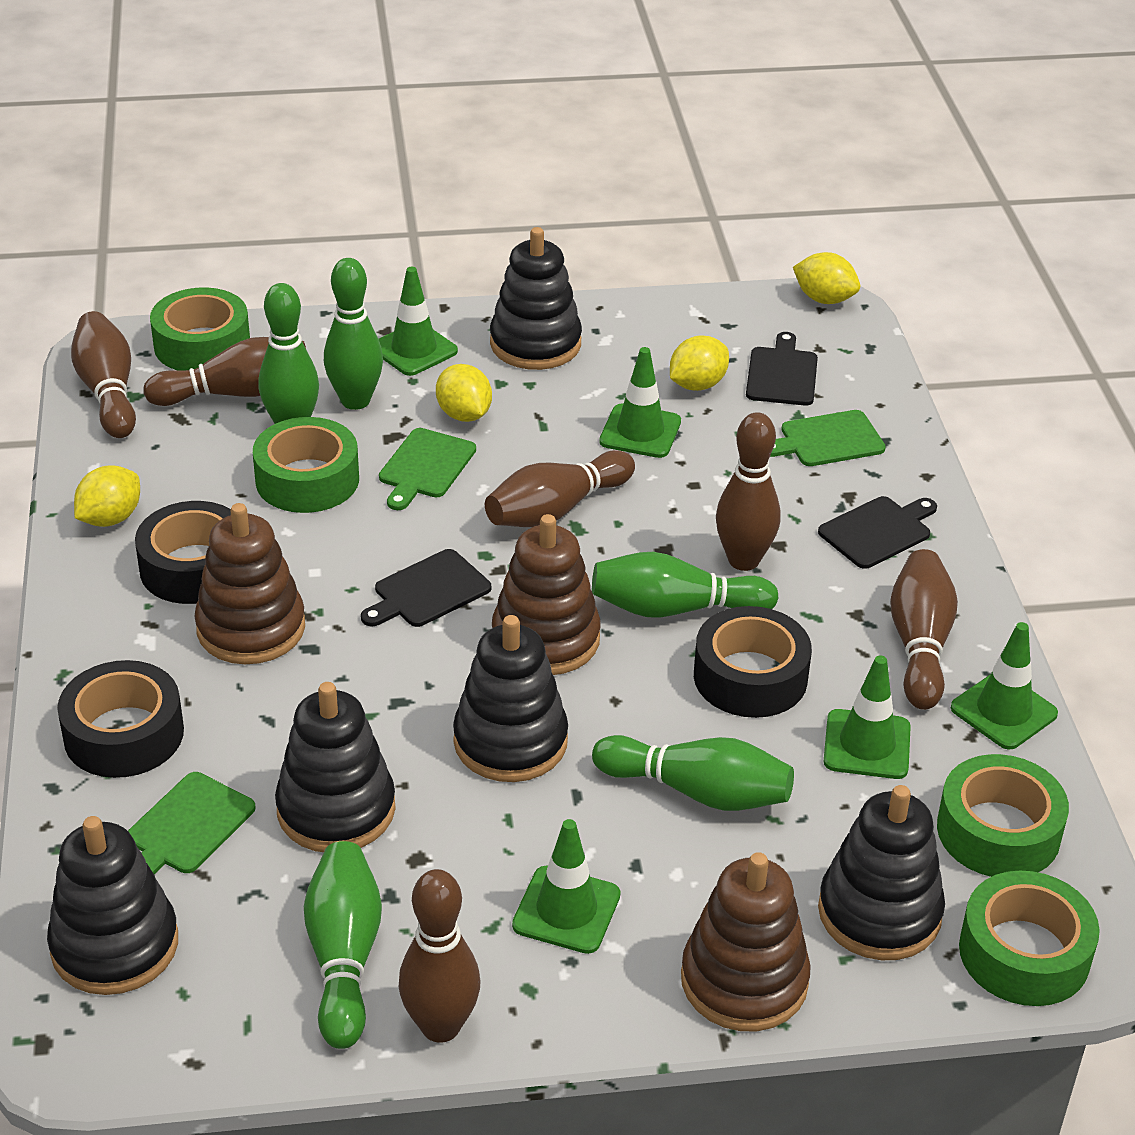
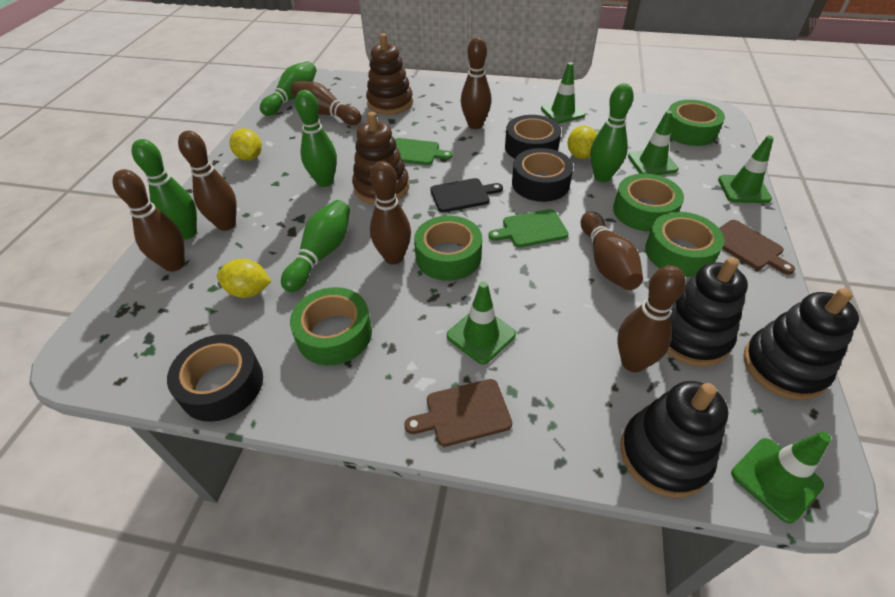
black cutting board: [361,549,491,627] [746,332,818,405] [818,496,937,569] = 3 -> [430,178,503,212] = 1
black stacking toy: [47,816,178,995] [275,682,395,852] [453,615,568,782] [490,227,582,370] [818,785,945,960] = 5 -> [620,381,729,498] [667,257,748,367] [743,288,859,400] = 3
brown bowling pin: [71,311,136,438] [143,337,306,406] [399,869,480,1043] [485,450,635,527] [716,412,781,571] [890,549,958,710] = 6 -> [113,169,185,272] [178,131,237,231] [291,81,362,125] [370,161,411,265] [461,37,492,129] [581,211,643,290] [617,265,686,372] = 7
brown cutting board: none = 0 -> [405,379,512,447] [719,220,795,275] = 2
brown stacking toy: [194,503,305,664] [492,514,601,675] [681,852,811,1031] = 3 -> [352,112,409,205] [366,33,413,115] = 2
green cutting board: [128,772,256,875] [379,428,476,510] [770,410,886,466] = 3 -> [395,138,453,165] [488,209,569,247] = 2
green tape: [150,287,250,370] [253,417,359,513] [937,754,1069,877] [959,871,1100,1006] = 4 -> [290,287,372,365] [414,216,482,281] [613,174,684,232] [645,212,724,277] [669,100,725,146] = 5
yellow lemon: [74,465,140,527] [436,364,492,422] [670,336,729,391] [793,252,860,304] = 4 -> [217,259,271,298] [229,128,262,161] [568,126,597,159] = 3

